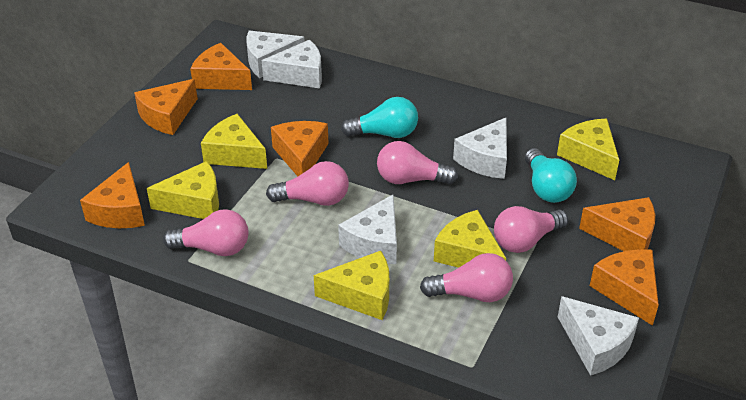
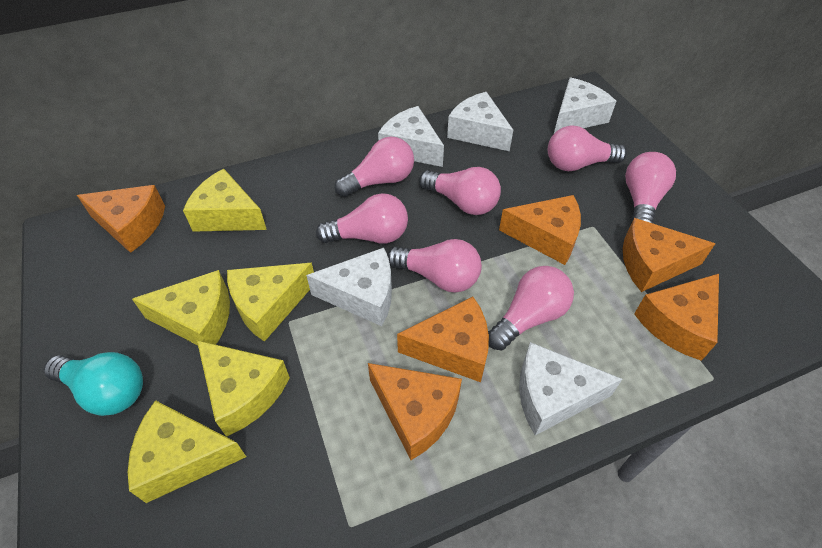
pink light bulb: [163,209,249,256] [266,161,349,206] [377,141,458,184] [420,253,513,302] [494,206,568,253] = 5 -> [316,193,408,243] [334,136,414,197] [387,239,482,293] [419,167,501,215] [488,266,574,351] [548,125,627,171] [625,152,676,223] = 7
turquoise light bulb: [341,97,418,138] [525,148,577,203] = 2 -> [44,352,143,416] = 1

